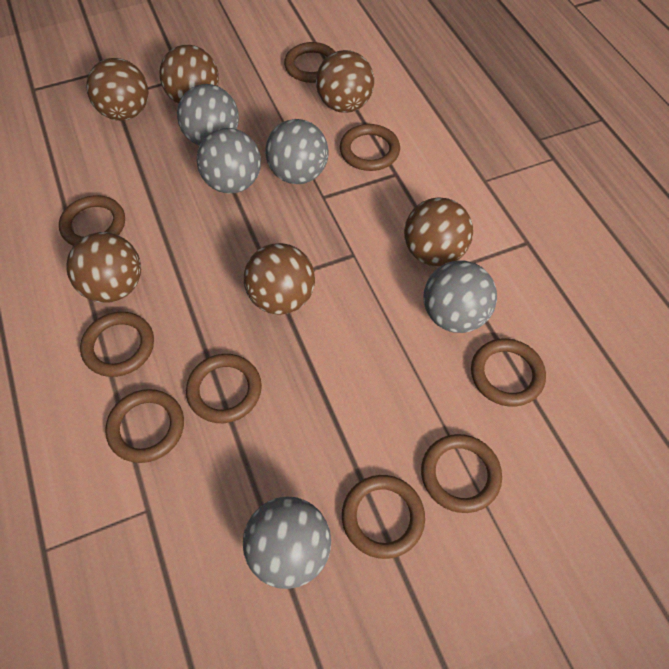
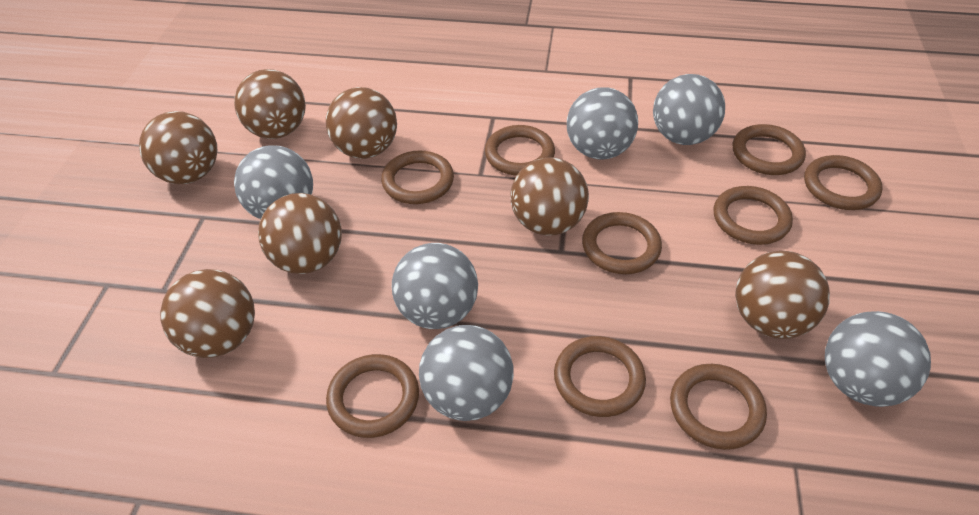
brown ball: [66,232,141,303] [86,58,149,121] [159,45,219,104] [244,243,315,315] [316,50,374,113] [404,197,473,267] = 6 -> [139,111,218,184] [160,269,255,358] [234,69,306,139] [258,193,342,274] [326,87,397,159] [510,157,589,235] [735,251,830,339] = 7
grey ball: [177,84,239,146] [197,128,261,193] [243,496,331,589] [265,119,329,184] [424,261,497,333] = 5 -> [234,145,313,219] [392,243,478,329] [419,325,514,421] [567,87,638,159] [653,74,725,145] [825,311,931,407] = 6

